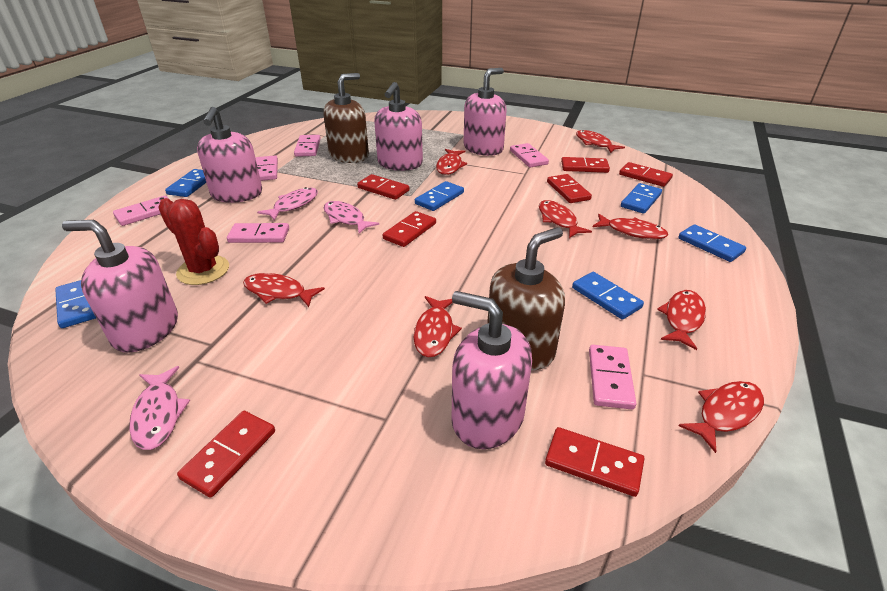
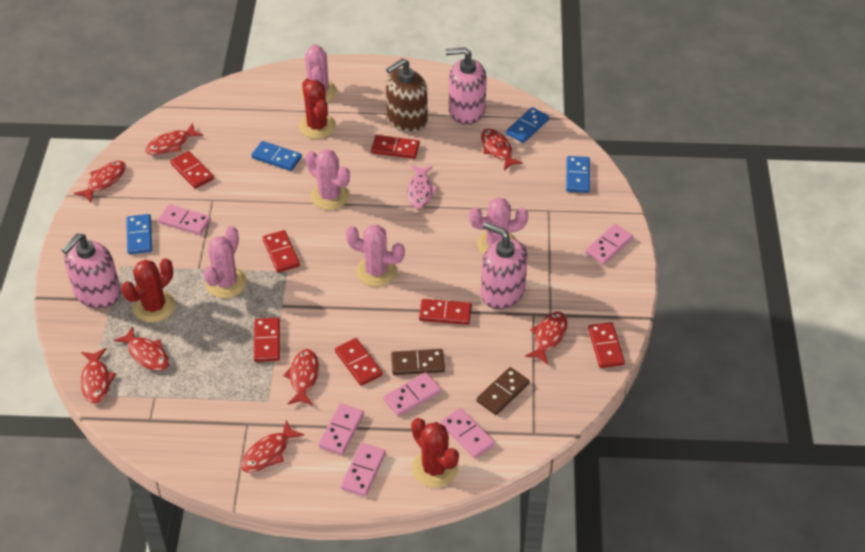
blue domino: [55,280,96,328] [165,169,206,197] [415,181,464,211] [572,272,644,320] [621,183,662,214] [678,224,746,262] = 6 -> [126,214,152,254] [251,141,302,171] [506,107,549,143] [566,156,590,193] = 4
brown domino: none = 0 -> [391,349,445,375] [477,367,530,415] = 2
brown soap dispenser: [323,73,369,163] [487,227,565,370] = 2 -> [386,58,427,133] = 1
pink cactus: none = 0 -> [204,226,247,298] [301,44,337,102] [305,149,350,210] [346,225,405,287] [469,198,528,255] = 5
pink fish: [129,366,190,450] [257,187,318,221] [323,201,379,234] = 3 -> [407,165,438,209] = 1
pink soap dispenser: [62,220,178,353] [197,107,262,203] [374,82,423,171] [451,291,532,449] [464,68,507,156] = 5 -> [61,233,121,309] [446,47,487,125] [480,222,528,309] = 3
red cactus: [158,198,229,285] = 1 -> [121,258,175,323] [299,78,336,139] [411,418,459,488] = 3

